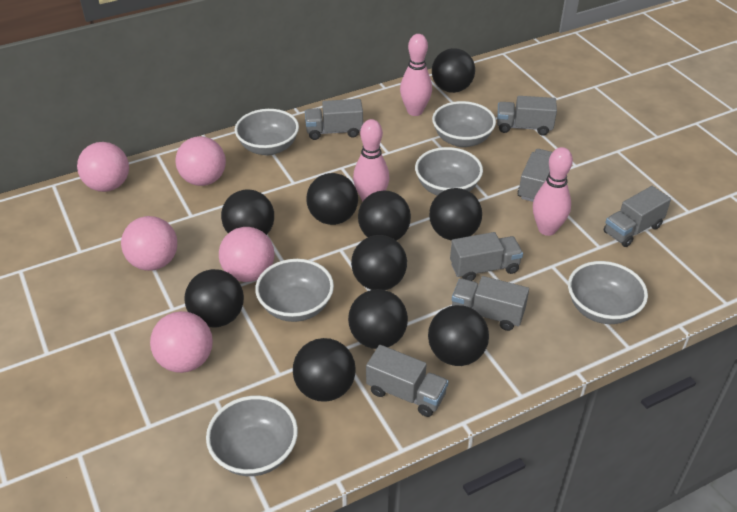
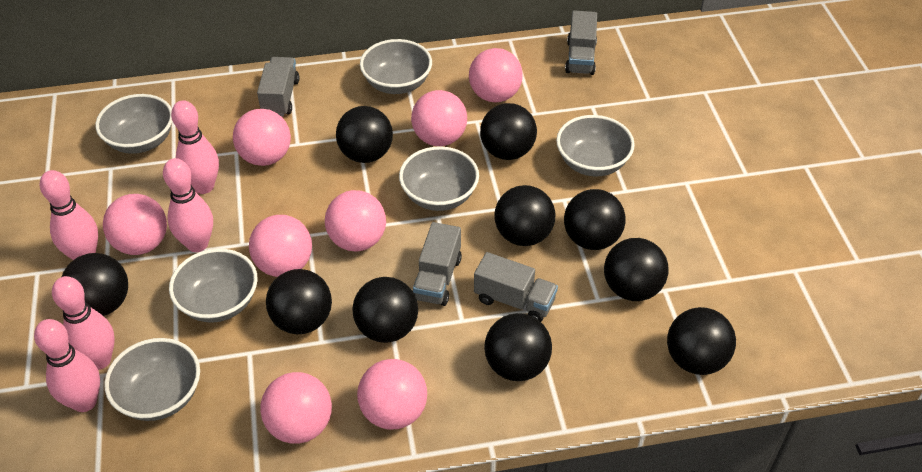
grey truck: [305,99,363,140] [366,345,448,417] [450,232,523,281] [452,276,529,331] [497,96,557,136] [517,149,552,202] [603,186,671,247] = 7 -> [257,57,299,117] [412,222,462,306] [474,252,558,322] [565,10,597,75] = 4
pink ball: [77,142,129,192] [121,216,177,271] [150,311,213,373] [176,136,226,186] [219,227,274,282] = 5 -> [103,194,167,255] [233,109,291,166] [249,215,312,277] [260,372,332,444] [325,190,386,252] [357,359,427,429] [411,90,467,146] [469,48,523,102] = 8
pink bowling pin: [353,119,389,201] [400,34,432,116] [533,147,573,236] = 3 -> [34,319,100,412] [40,170,98,260] [52,276,115,370] [163,158,213,252] [171,100,219,194] = 5

